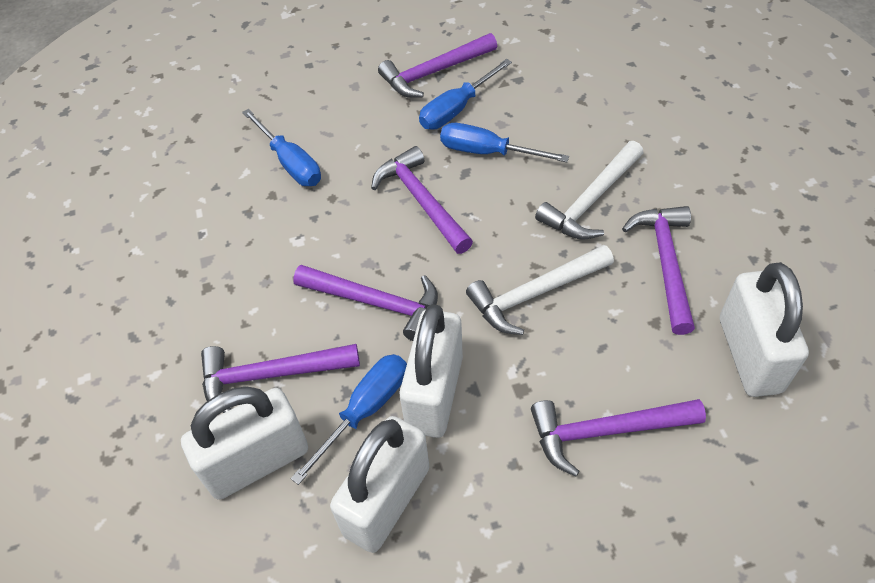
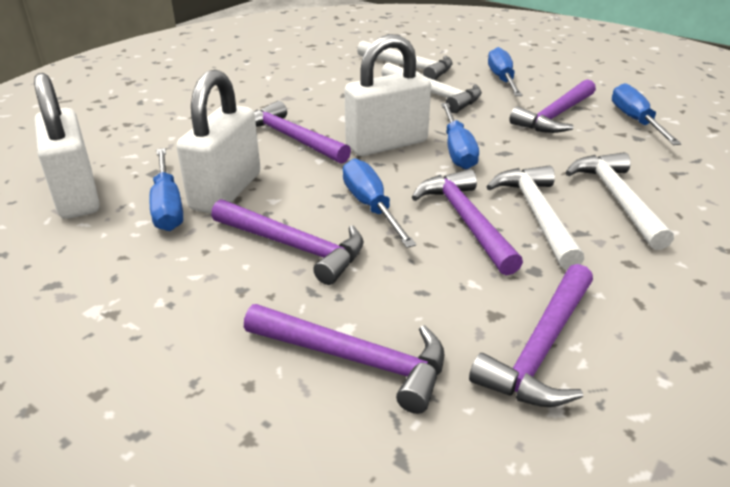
blue screwdriver: [242,109,321,186] [291,354,407,485] [419,59,512,130] [440,123,569,162] = 4 -> [149,148,183,231] [343,158,416,248] [441,103,479,169] [488,47,522,96] [612,83,681,145] = 5
white hammer: [466,245,614,335] [535,141,644,240] = 2 -> [357,41,453,80] [381,62,482,113] [486,165,584,270] [566,152,674,250] = 4
white padlock: [181,386,308,500] [330,416,430,553] [400,305,463,438] [720,262,809,397] = 4 -> [34,73,100,219] [176,70,260,214] [345,34,431,156] = 3

